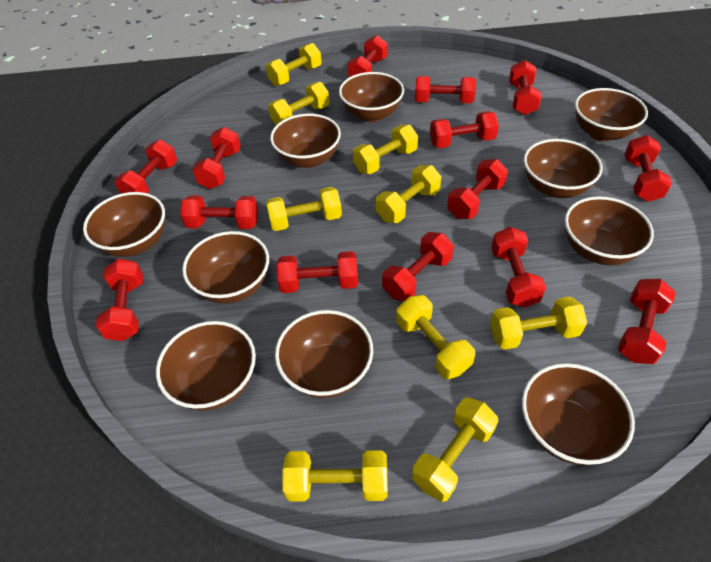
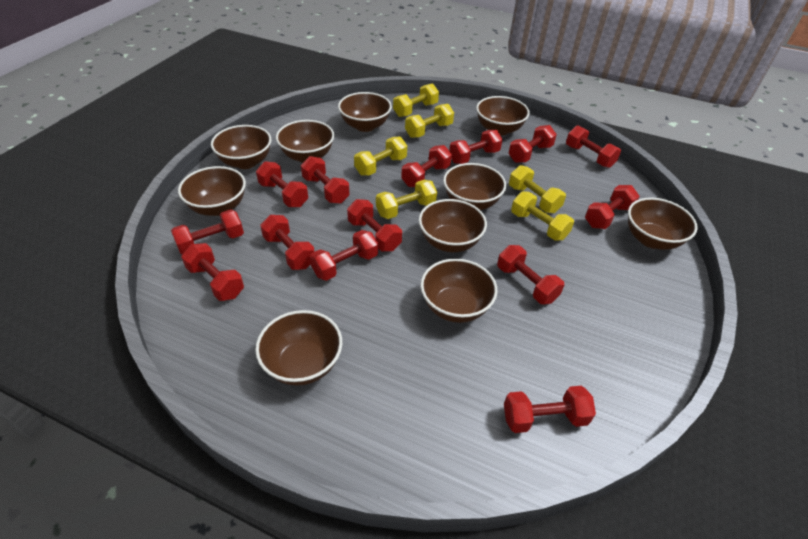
yellow dumbbell: [266,43,322,86] [266,187,342,231] [268,82,330,125] [282,450,388,502] [353,125,418,174] [376,165,441,223] [396,295,475,379] [412,397,499,502] [490,297,587,350] = 9 -> [354,136,407,176] [376,180,437,219] [393,83,439,117] [405,104,454,138] [509,165,566,213] [511,191,574,241] = 6

